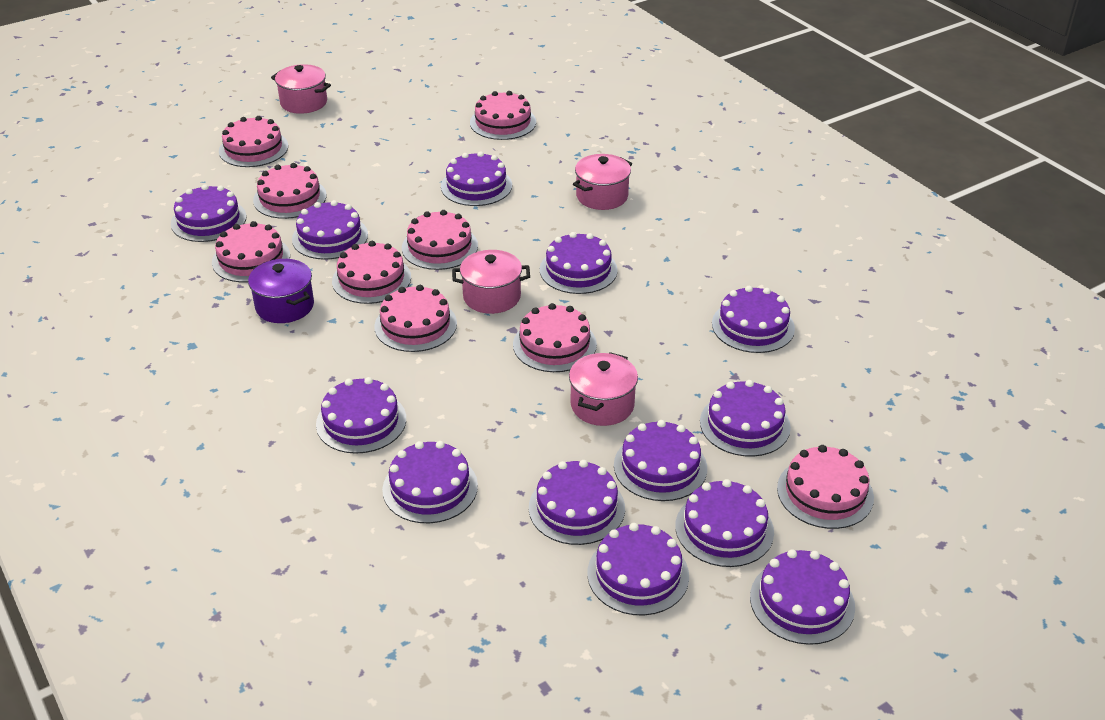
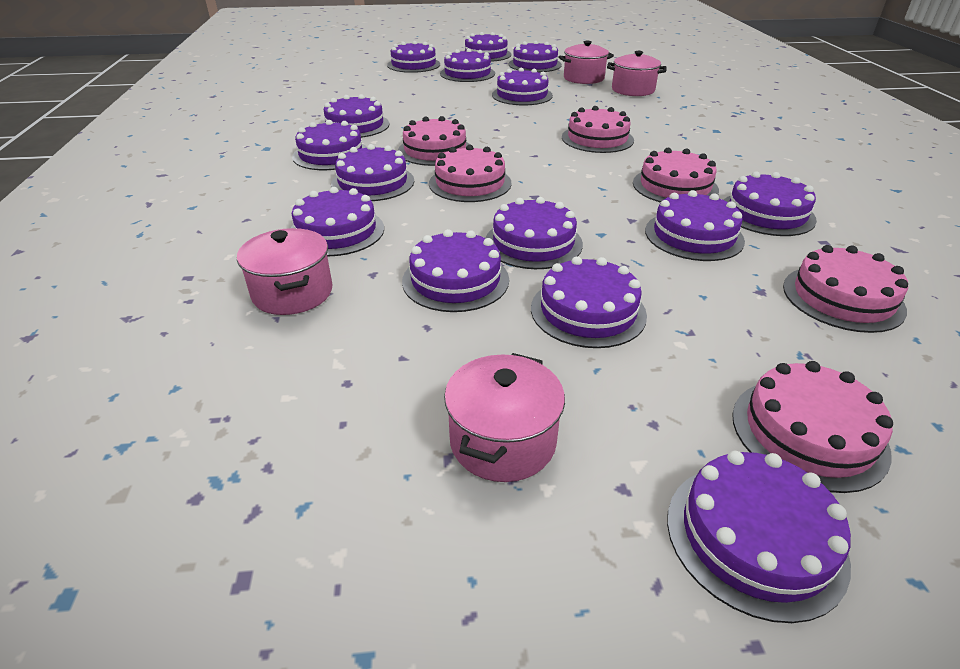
pink cake: [212,221,290,282] [219,116,288,167] [253,163,326,219] [332,241,411,304] [374,285,457,352] [402,210,478,270] [470,91,536,140] [513,303,597,372] [777,445,874,529] = 9 -> [398,116,470,166] [429,145,512,202] [562,106,634,153] [633,148,719,203] [732,361,893,493] [783,245,908,333] = 6
purple cake: [171,184,247,242] [292,200,368,260] [316,377,406,454] [382,441,478,523] [441,151,512,206] [529,460,625,545] [540,232,618,294] [587,523,689,615] [614,420,707,501] [675,479,774,567] [700,380,791,457] [712,286,795,353] [750,549,855,645] = 13 -> [291,187,384,257] [292,120,367,170] [323,94,389,138] [331,144,414,201] [387,41,440,73] [402,229,509,312] [440,49,495,82] [465,32,511,62] [486,197,583,269] [492,68,553,105] [509,41,562,72] [531,256,647,348] [645,190,745,261] [667,451,851,623] [724,171,817,236] = 15
purple pot: [248,259,314,323] = 1 -> none = 0

